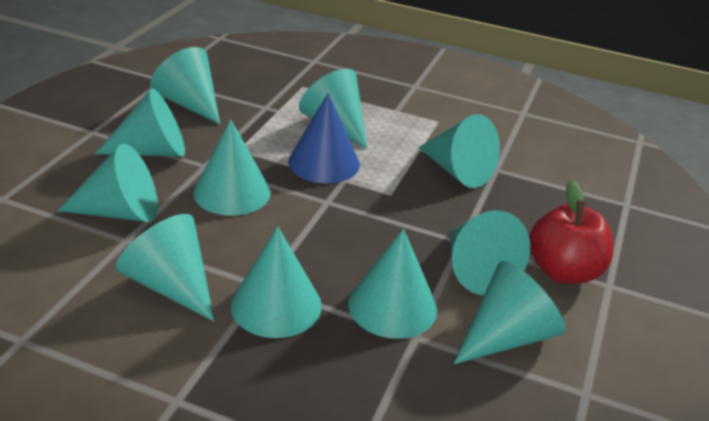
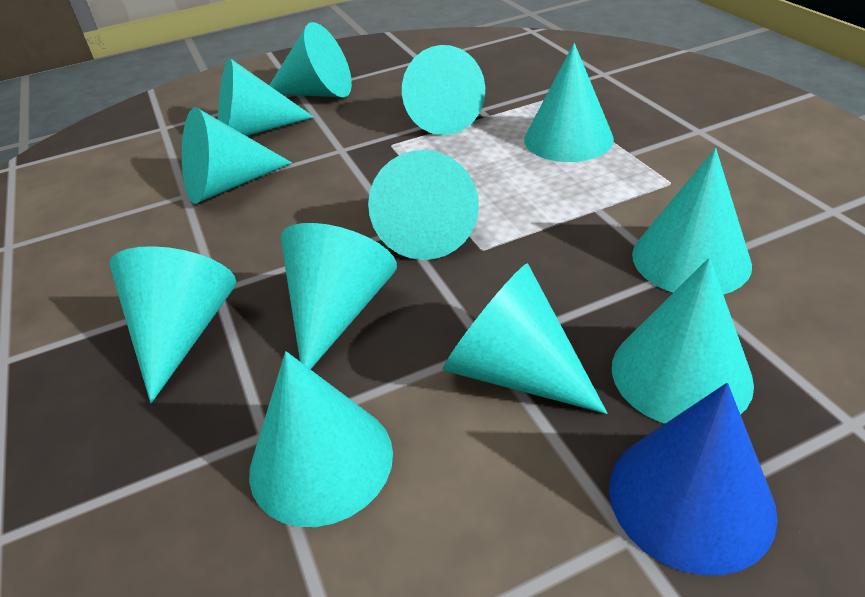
red apple: [529,180,613,284] = 1 -> none = 0
turquoise cone: [57,144,158,222] [95,88,185,157] [116,214,214,322] [150,47,220,124] [193,119,271,216] [231,226,322,338] [299,69,368,149] [348,229,437,339] [418,114,500,188] [450,210,530,295] [454,261,565,364] = 11 -> [109,246,236,403] [182,107,292,204] [218,58,314,136] [249,351,393,527] [269,22,352,97] [281,223,397,369] [368,150,479,260] [402,45,485,135] [443,263,607,414] [524,43,614,162] [612,258,754,424] [632,148,752,294] = 12

